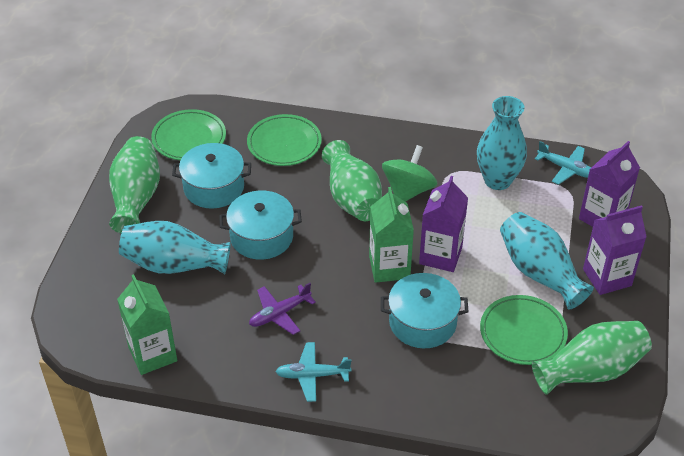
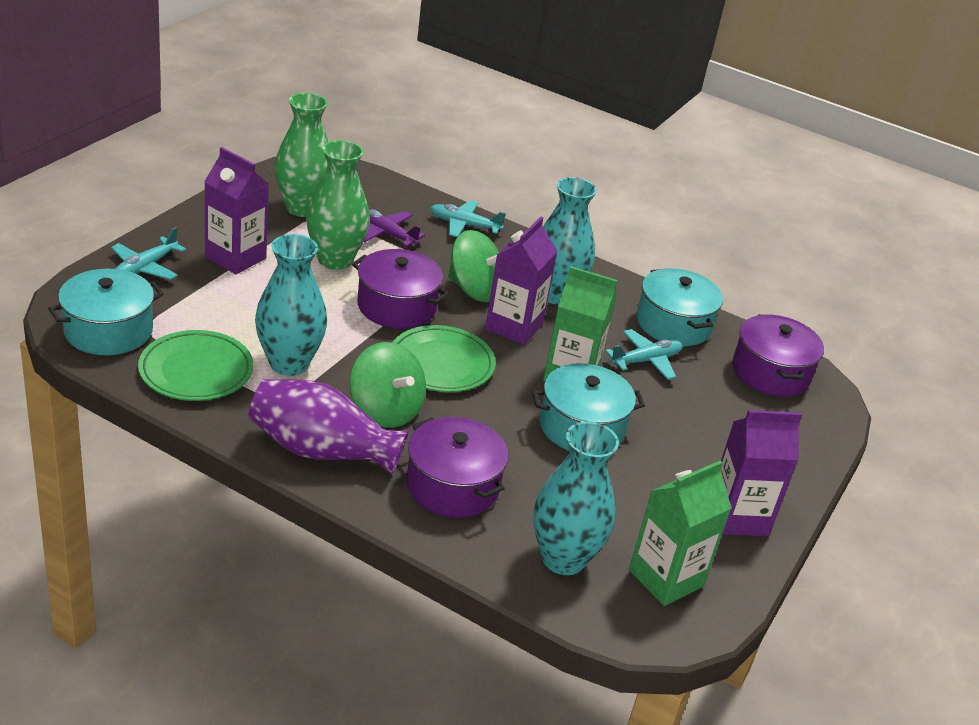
green plate: [151,109,226,161] [247,114,322,166] [480,295,568,365] = 3 -> [138,330,253,401] [393,325,496,392] = 2
green spinning top: [382,145,438,202] = 1 -> [350,342,426,428] [448,230,499,302] = 2
green vase: [109,136,160,233] [322,140,382,221] [532,321,652,395] = 3 -> [275,93,329,217] [306,140,370,270] = 2
purple pot: none = 0 -> [352,249,449,329] [406,417,508,518] [732,314,824,397] = 3
purple vase: none = 0 -> [248,379,409,475] = 1
turquoise plane: [275,342,351,402] [535,141,591,185] = 2 -> [111,227,186,280] [430,200,506,237] [605,329,683,380] = 3

